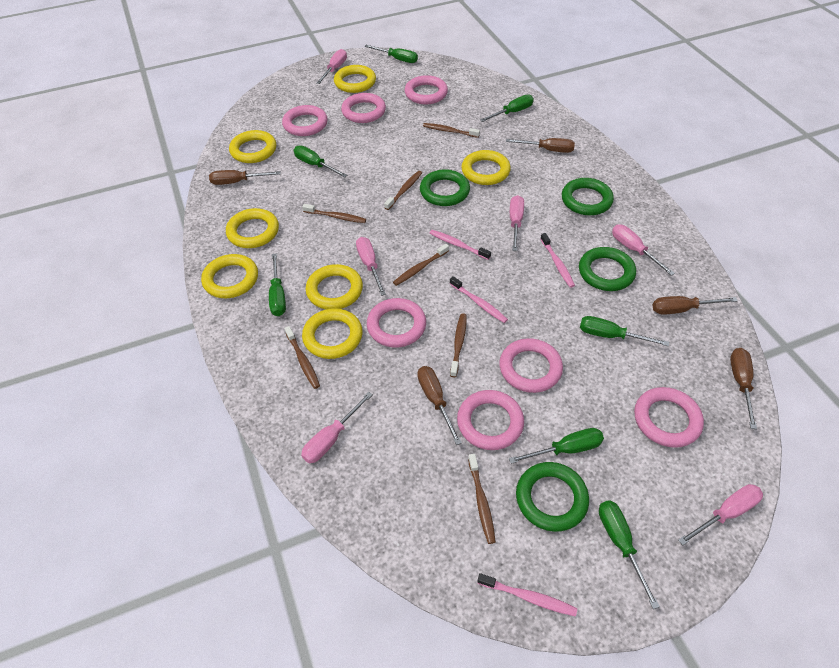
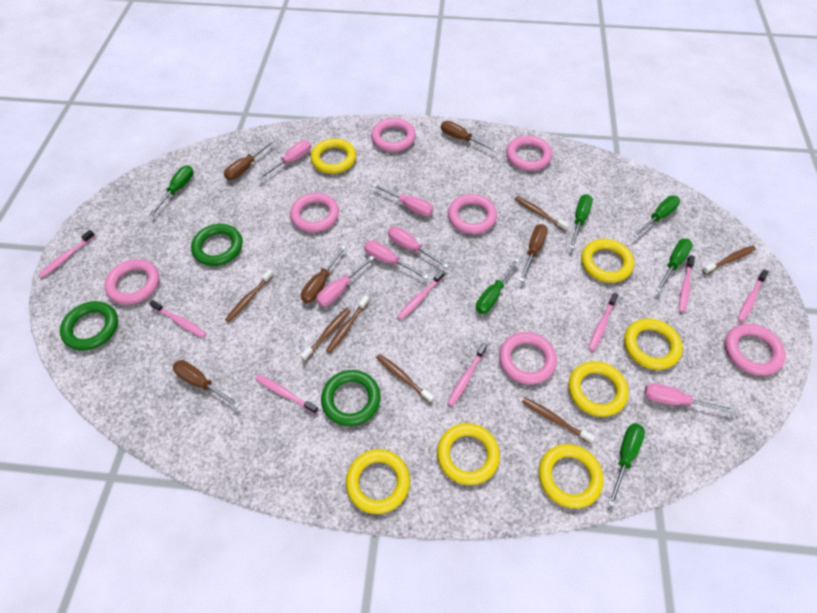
green ring: [420,169,470,206] [516,462,589,532] [562,178,614,215] [579,247,636,291] = 4 -> [60,301,118,351] [191,224,243,266] [321,370,381,426] = 3
green screwdriver: [269,253,286,316] [294,146,347,178] [365,45,418,63] [480,95,534,122] [509,428,604,464] [580,316,669,346] [599,501,660,609] = 7 -> [149,165,194,216] [476,258,520,314] [569,194,593,249] [608,423,645,507] [633,195,680,237] [656,239,693,292] = 6
pink toothbrush: [430,230,491,260] [450,276,508,323] [477,573,577,617] [540,233,575,288] = 4 -> [39,230,95,278] [149,300,207,338] [255,374,318,414] [397,270,445,320] [447,343,487,406] [588,293,618,351] [679,255,695,313] [738,269,769,322] = 8

